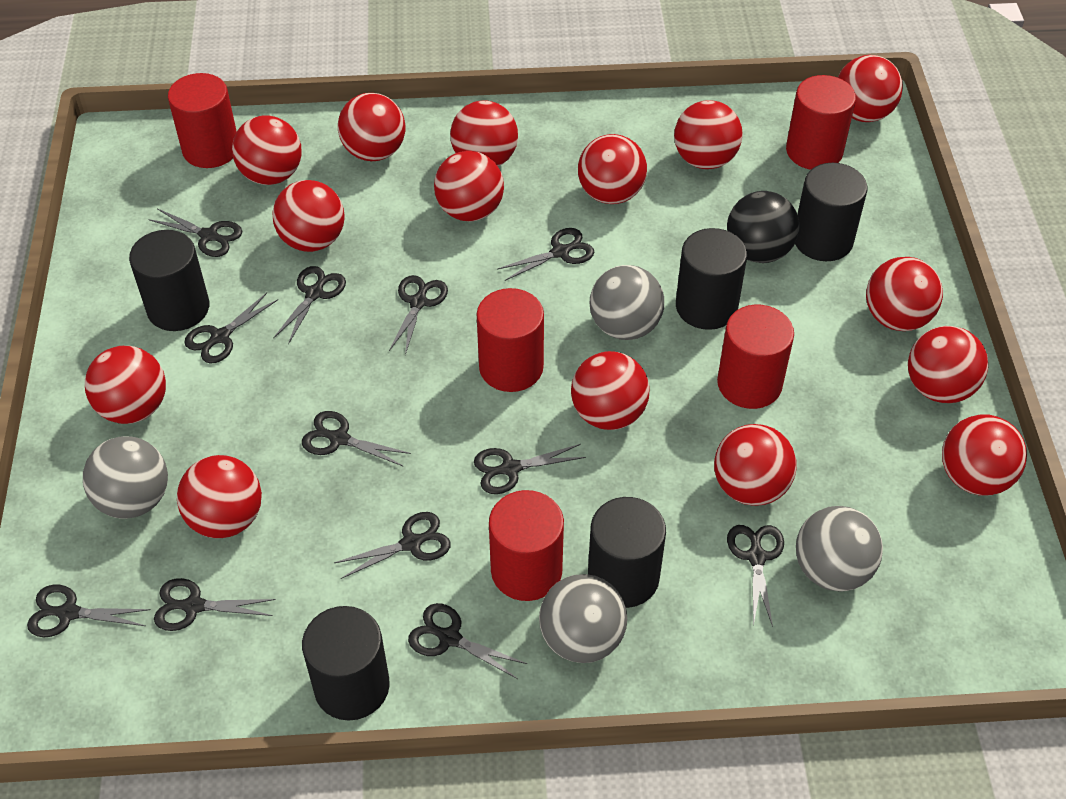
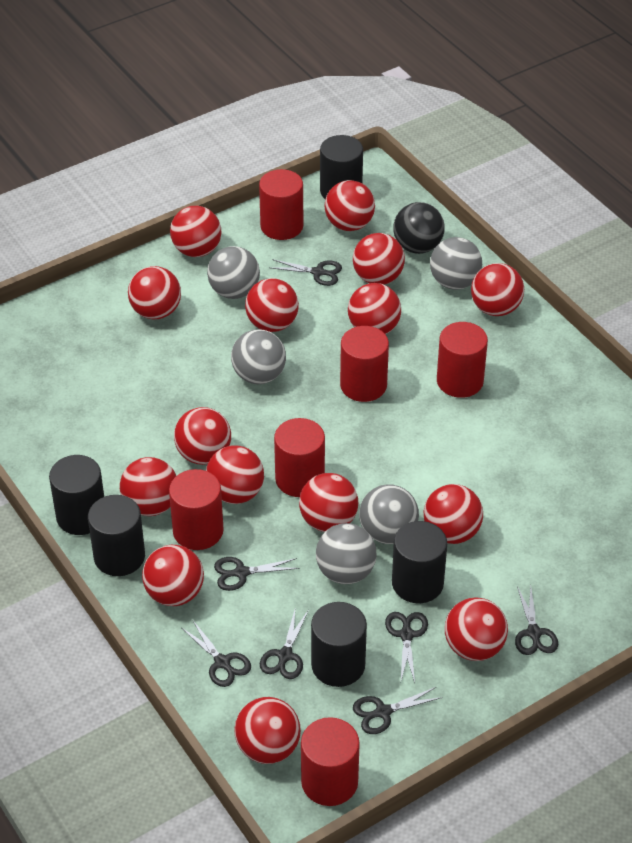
black scissors: [27,585,151,637] [148,208,242,257] [154,578,276,631] [184,293,278,364] [273,266,346,344] [302,411,411,467] [334,512,451,579] [389,275,448,355] [408,603,527,679] [474,444,586,494] [498,228,594,281] [727,525,784,627] = 12 -> [182,621,251,687] [214,557,299,591] [260,607,309,679] [271,259,342,286] [353,687,443,734] [385,612,428,683] [515,586,558,655] = 7
grey ball: [83,436,168,519] [539,574,627,663] [590,265,664,340] [796,506,883,592] = 4 -> [207,246,260,299] [231,329,286,384] [316,523,376,584] [359,484,419,544] [430,237,482,290] = 5
red cylinder: [168,73,237,168] [477,288,544,392] [489,490,564,601] [717,305,794,409] [786,75,856,170] = 5 -> [169,469,224,550] [259,169,303,240] [274,418,325,497] [301,717,360,806] [340,326,389,402] [437,322,488,398] = 6

